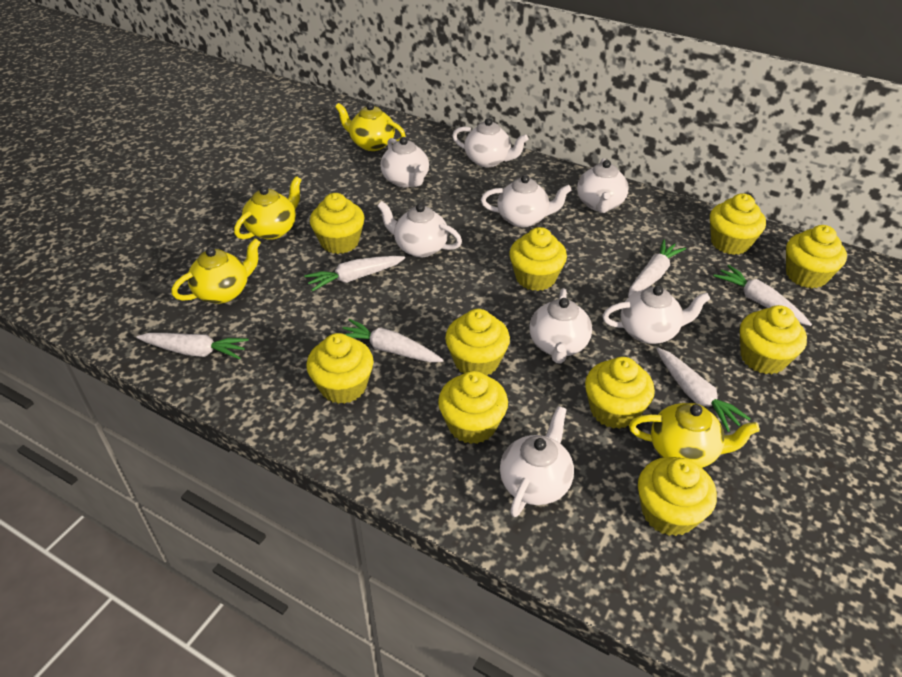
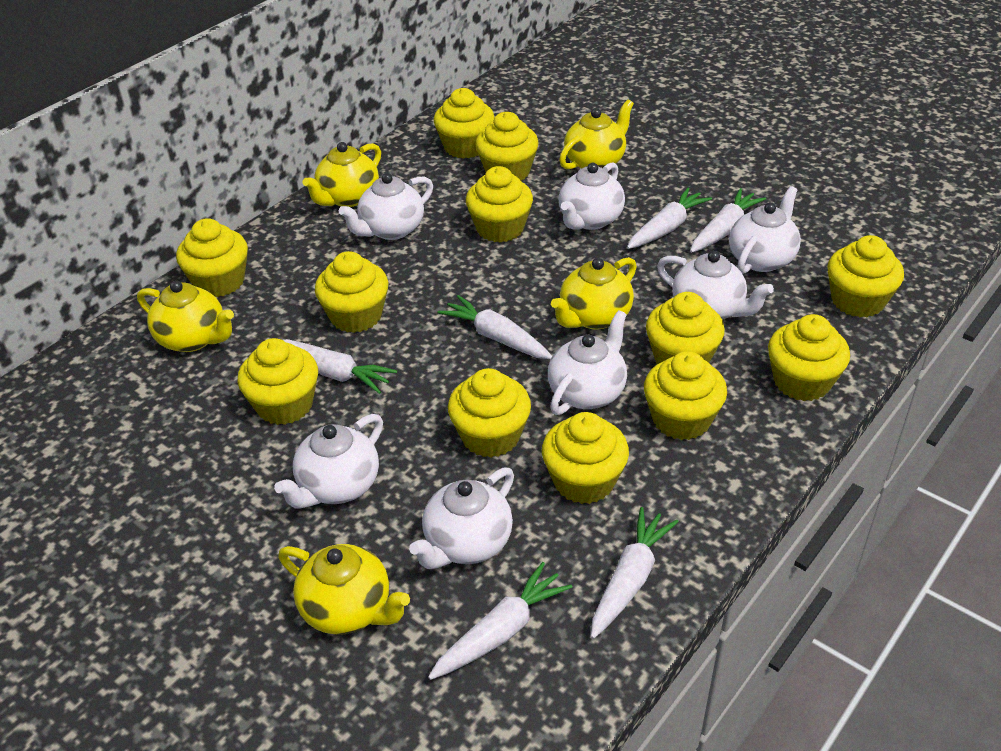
white teapot: [377,201,462,258] [380,137,429,187] [452,118,528,167] [481,175,571,227] [500,406,574,517] [529,288,592,364] [577,158,629,213] [602,286,710,344] = 8 -> [274,414,383,509] [339,173,433,240] [409,468,514,569] [548,310,627,415] [558,162,625,230] [657,251,774,320] [729,186,801,274] = 7
yellow cupcake: [306,333,374,404] [310,193,365,254] [438,371,508,444] [445,309,510,375] [509,227,567,291] [585,357,655,429] [638,457,717,536] [710,193,766,255] [740,305,807,374] [786,225,847,288] = 10 -> [176,218,248,297] [237,338,318,425] [315,251,388,333] [434,88,495,159] [448,368,531,457] [466,166,533,243] [475,112,539,180] [542,412,629,504] [644,351,727,440] [646,292,725,364] [768,314,850,401] [827,235,904,317] = 12
yellow teapot: [171,238,261,304] [234,176,302,240] [335,103,406,151] [629,403,760,468] = 4 -> [137,280,234,352] [278,544,410,635] [303,142,381,207] [551,257,637,330] [559,100,634,169] = 5

